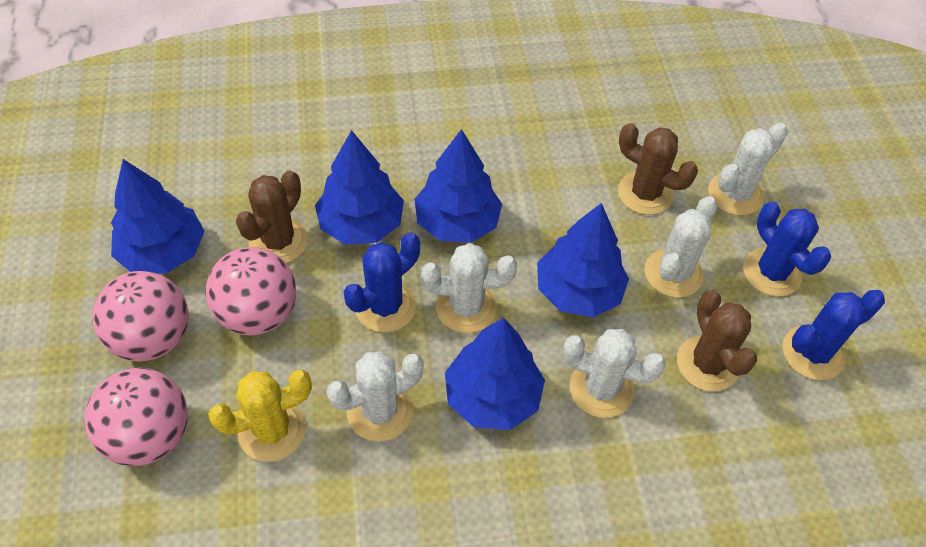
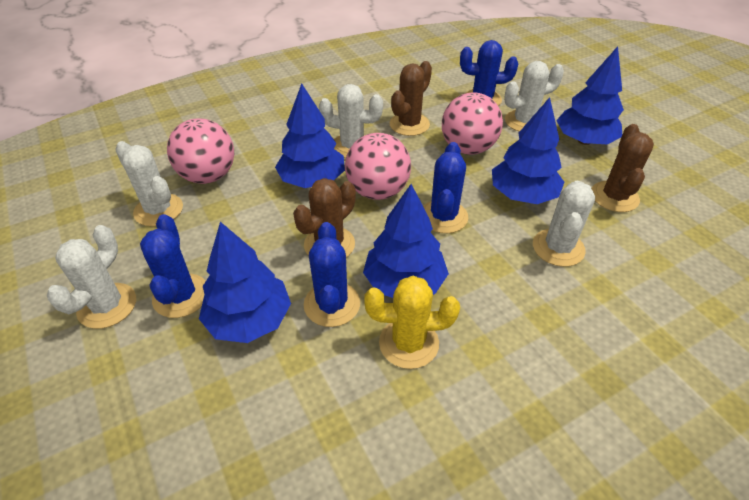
blue cactus: [344,232,420,332] [743,201,831,296] [783,290,885,380] = 3 -> [140,214,206,318] [304,222,360,327] [423,142,468,233] [460,40,518,106] = 4

